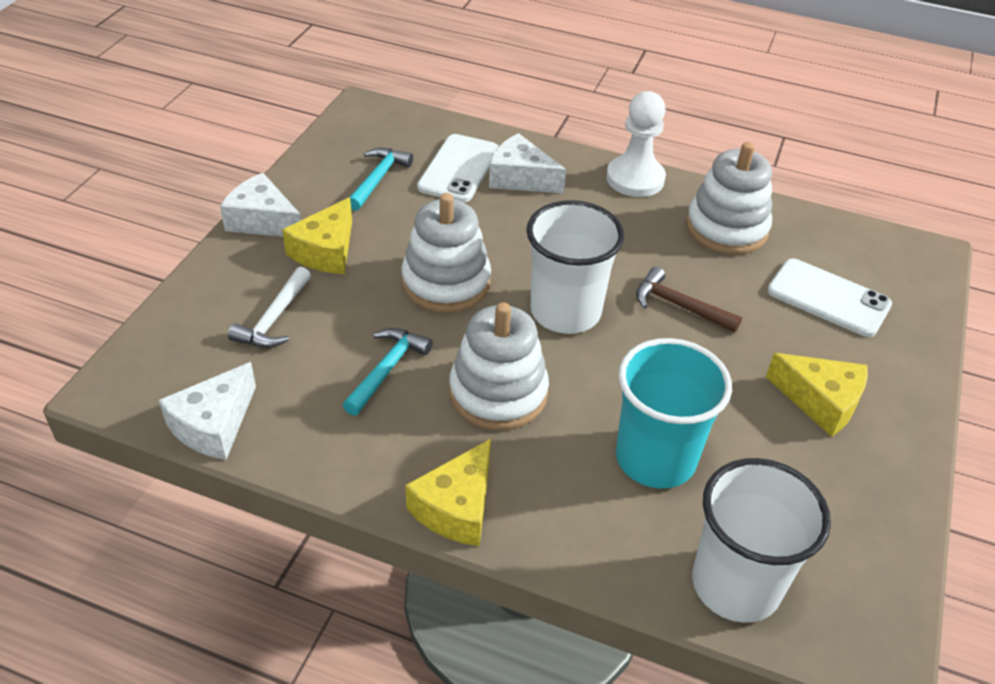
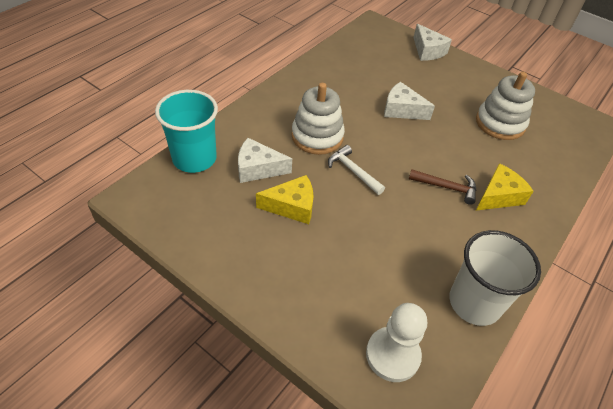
turquoise hammer: [343,328,433,416] [350,148,413,211] = 2 -> none = 0
white cup: [526,200,624,334] [692,458,831,623] = 2 -> [449,230,541,326] = 1
white phone: [417,134,499,202] [767,259,892,337] = 2 -> none = 0
white stacking toy: [401,193,491,313] [449,302,549,430] [686,142,772,255] = 3 -> [291,83,345,155] [476,72,535,140] = 2
yellow cheese: [282,197,352,274] [405,439,491,546] [766,353,868,437] = 3 -> [256,175,314,224] [476,163,534,210] = 2

